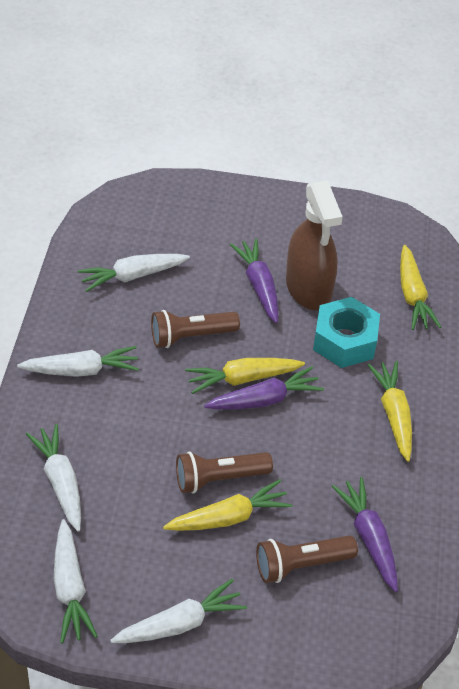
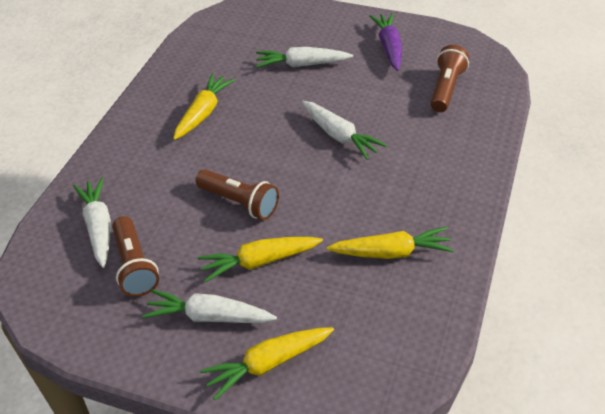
brown spray bottle: [286,181,343,310] = 1 -> none = 0
purple carrot: [204,366,324,410] [230,238,279,323] [332,477,398,592] = 3 -> [370,13,402,71] = 1
turquoise nut: [313,297,380,368] = 1 -> none = 0
white carrot: [17,346,139,377] [26,424,81,532] [54,519,98,644] [78,254,190,292] [110,579,247,643] = 5 -> [73,178,111,268] [142,289,277,323] [256,47,353,68] [302,101,387,160] = 4

